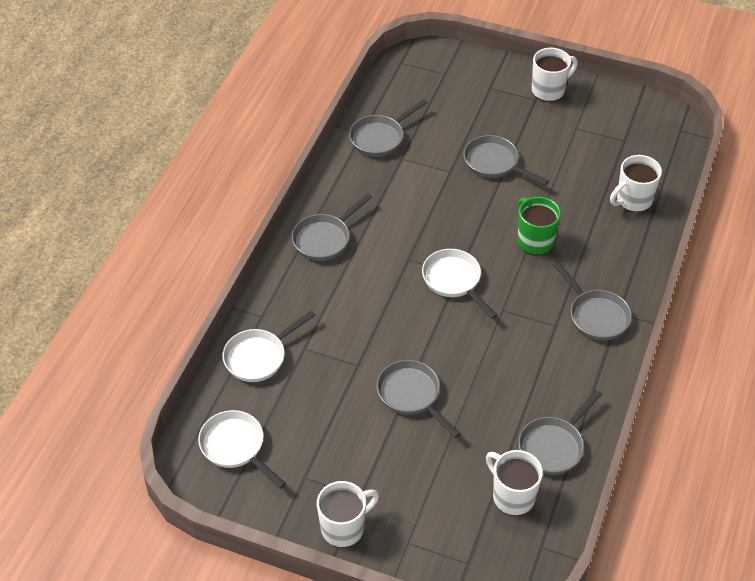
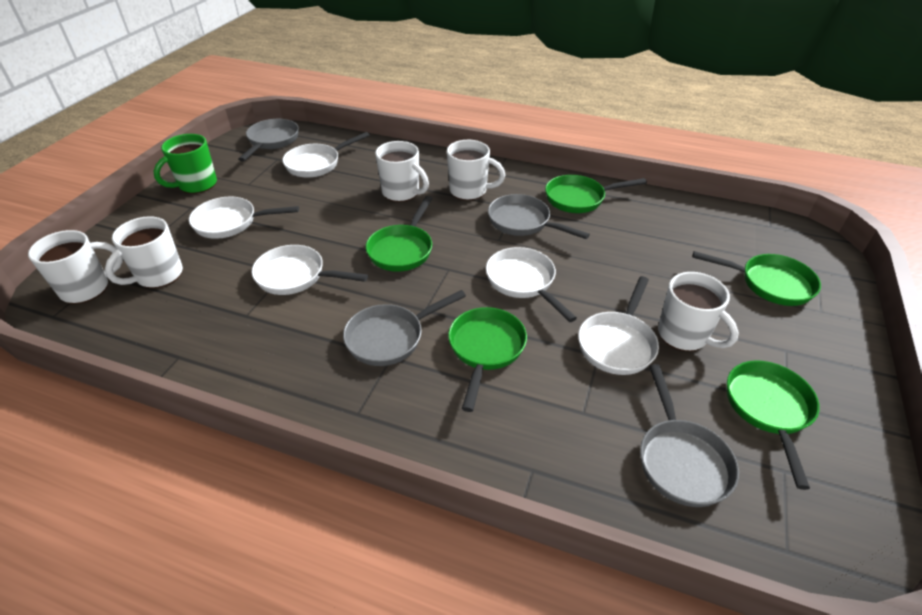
green pan: none = 0 -> [366,196,433,272] [448,307,527,412] [545,175,647,213] [693,251,821,306] [727,360,820,490] = 5
grey pan: [292,193,372,261] [349,99,428,157] [377,360,461,438] [464,135,549,186] [518,390,602,475] [553,261,632,341] = 6 -> [238,119,299,161] [343,290,466,366] [488,194,590,239] [640,364,739,507] = 4
white mug: [317,481,380,547] [486,450,543,515] [532,48,578,102] [610,155,662,212] = 4 -> [28,230,123,304] [105,216,183,288] [375,141,429,202] [447,140,505,200] [658,272,739,351] = 5
white pan: [198,410,286,489] [223,310,316,382] [422,249,498,319] = 3 -> [189,197,299,239] [252,245,368,295] [282,132,370,178] [486,247,577,322] [578,276,659,375] = 5

